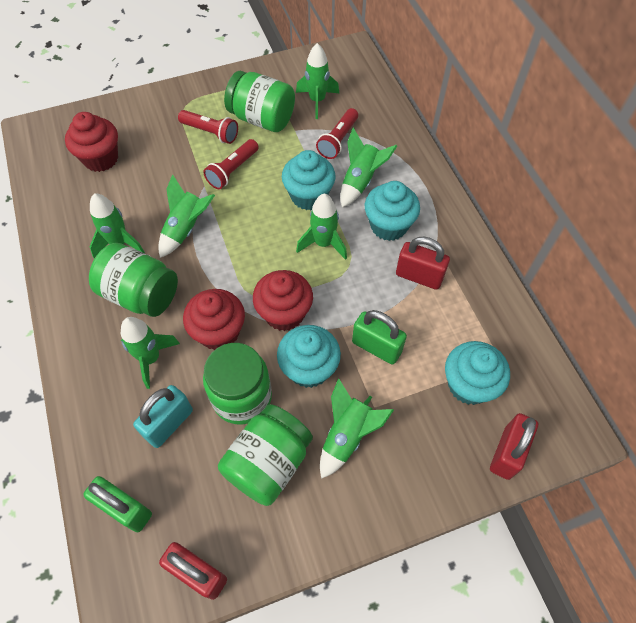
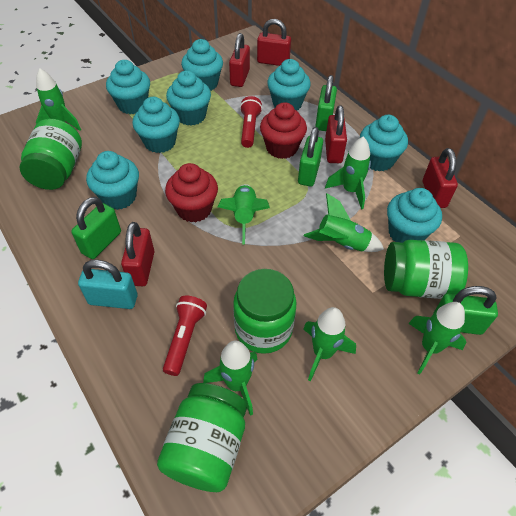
green padlock: [83,476,152,532] [352,310,407,365] = 2 -> [71,197,121,259] [298,127,323,186] [315,75,337,131] [433,286,498,335] = 4
red cupcake: [65,112,118,172] [183,289,245,350] [253,270,313,331] = 3 -> [165,163,218,222] [260,102,307,159] = 2
red flashlight: [178,110,238,144] [203,139,259,189] [316,108,358,159] = 3 -> [163,296,207,376] [240,96,262,148] = 2
red padlock: [159,542,227,600] [396,237,450,290] [490,413,538,480] = 3 -> [121,222,154,286] [229,33,250,87] [257,19,291,66] [325,105,347,163] [423,148,458,208] = 5
turquoise cupcake: [277,325,341,388] [282,150,336,210] [365,181,420,241] [445,341,510,405] = 4 -> [86,151,139,210] [106,60,150,114] [133,97,180,153] [166,70,211,125] [181,39,223,91] [267,59,311,111] [360,115,408,171] [387,188,442,243] = 8

